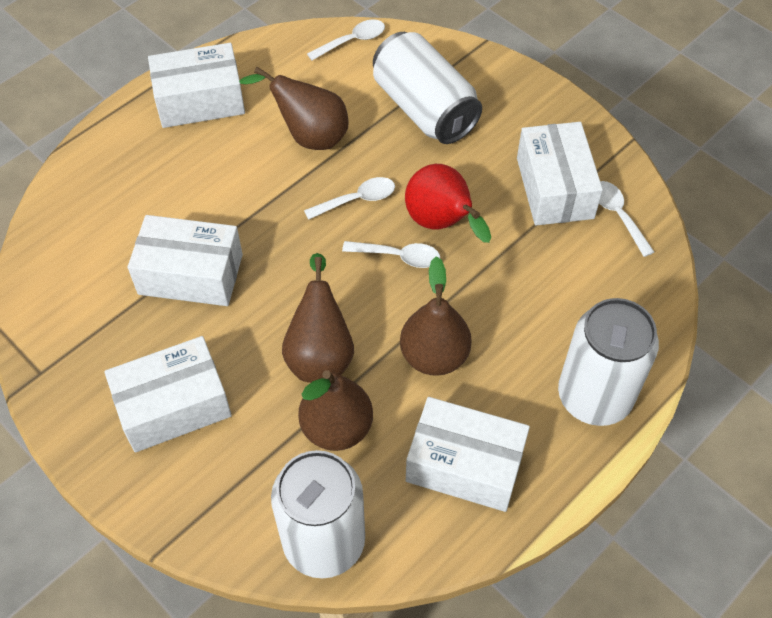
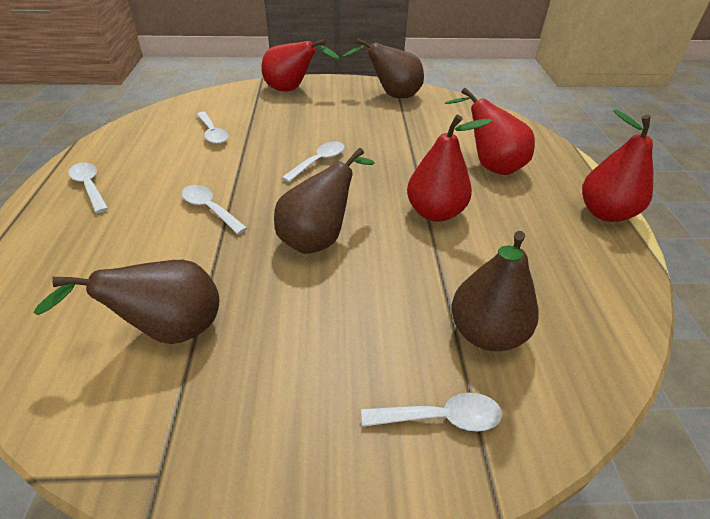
red pear: [405,164,491,243] = 1 -> [261,39,339,91] [407,115,492,222] [445,88,535,175] [582,110,653,222] = 4
white box: [104,336,232,453] [127,215,243,306] [148,43,245,128] [406,397,530,512] [517,122,603,226] = 5 -> none = 0
white can: [271,450,365,578] [373,32,482,144] [558,298,659,426] = 3 -> none = 0
white spoon: [304,177,395,220] [307,19,385,60] [342,241,440,268] [599,181,654,257] = 4 -> [68,163,109,213] [182,185,247,234] [196,112,228,144] [282,141,345,182] [361,393,502,432] = 5

